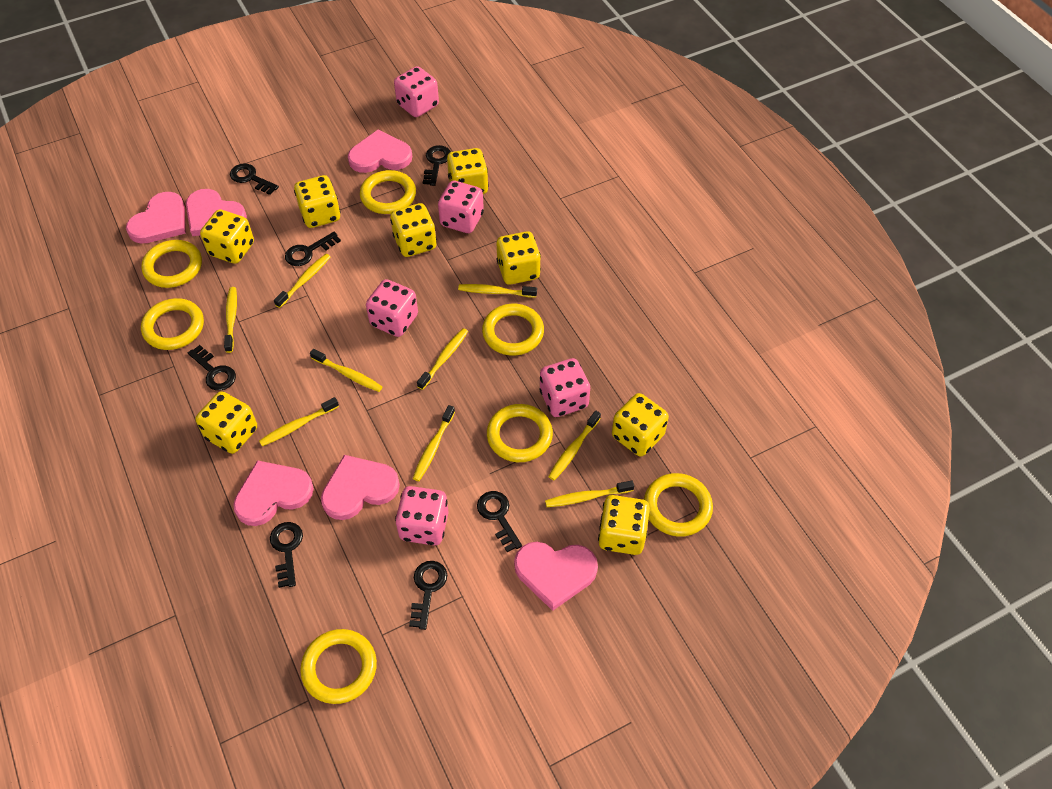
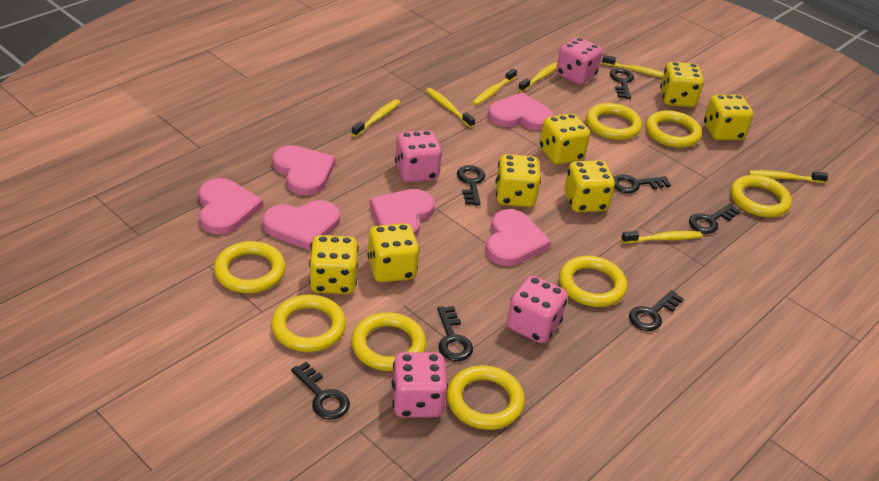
pink dice: [366,279,418,337] [394,66,439,117] [395,486,449,545] [438,181,484,233] [540,358,590,417] = 5 -> [392,352,448,418] [395,130,442,182] [507,276,568,343] [556,37,602,85] = 4
yellow dice: [196,391,257,454] [200,209,254,264] [294,175,341,228] [390,203,437,257] [447,148,489,194] [497,231,541,285] [598,495,650,555] [612,393,669,456] = 8 -> [309,235,359,294] [367,223,420,282] [495,154,541,207] [540,113,590,165] [564,160,615,212] [660,62,704,107] [704,94,753,140] = 7
yellow ring: [141,240,202,288] [141,298,204,350] [300,629,377,704] [360,170,416,214] [482,304,544,355] [487,404,553,462] [644,473,713,537] = 7 -> [214,241,286,293] [271,295,346,352] [351,312,426,371] [447,365,525,430] [559,256,627,307] [586,103,642,140] [646,110,702,148] [730,175,792,217] = 8
yellow toothbrush: [224,287,237,353] [259,397,339,446] [274,254,330,308] [310,349,382,392] [413,405,455,481] [417,328,468,390] [458,284,537,298] [545,481,634,507] [548,410,601,480] = 9 -> [351,99,400,137] [426,88,475,128] [472,69,517,105] [518,62,557,92] [602,55,664,78] [621,231,702,243] [749,170,828,183] = 7

